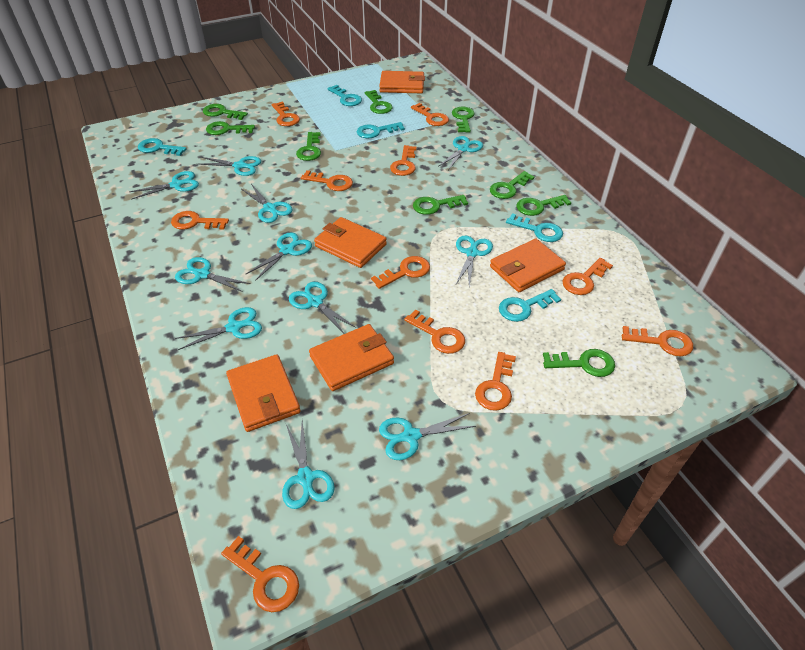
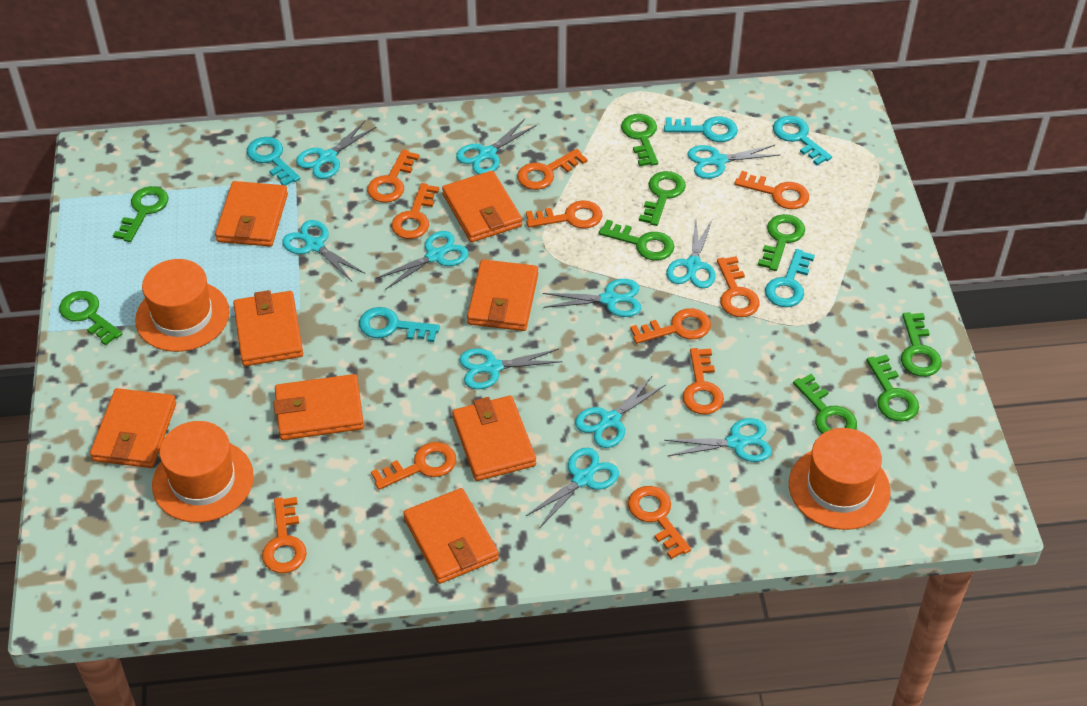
orange hat: none = 0 -> [135,259,230,352] [152,421,254,522] [789,428,891,530] = 3
orange wallet: [226,354,301,432] [309,324,394,391] [314,217,387,268] [379,71,425,93] [490,239,566,292] = 5 -> [90,388,176,468] [215,181,288,247] [233,290,303,366] [273,374,364,440] [403,488,499,584] [442,171,522,242] [452,396,536,481] [467,259,538,331] = 8

